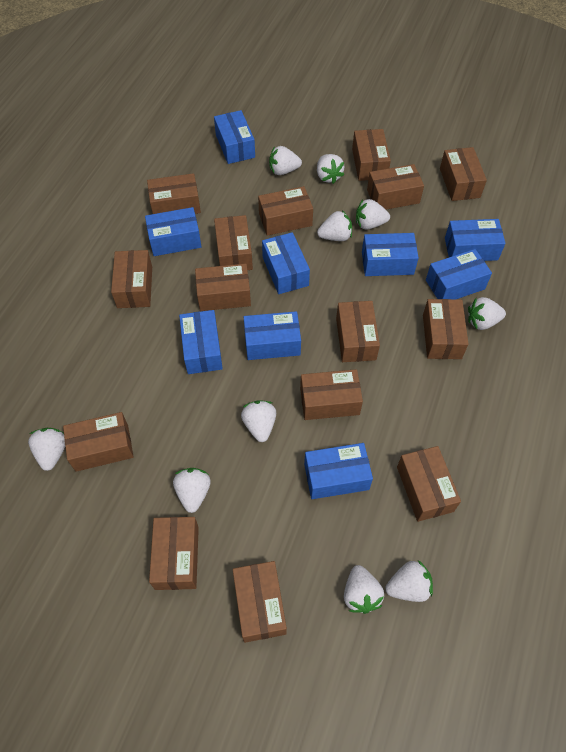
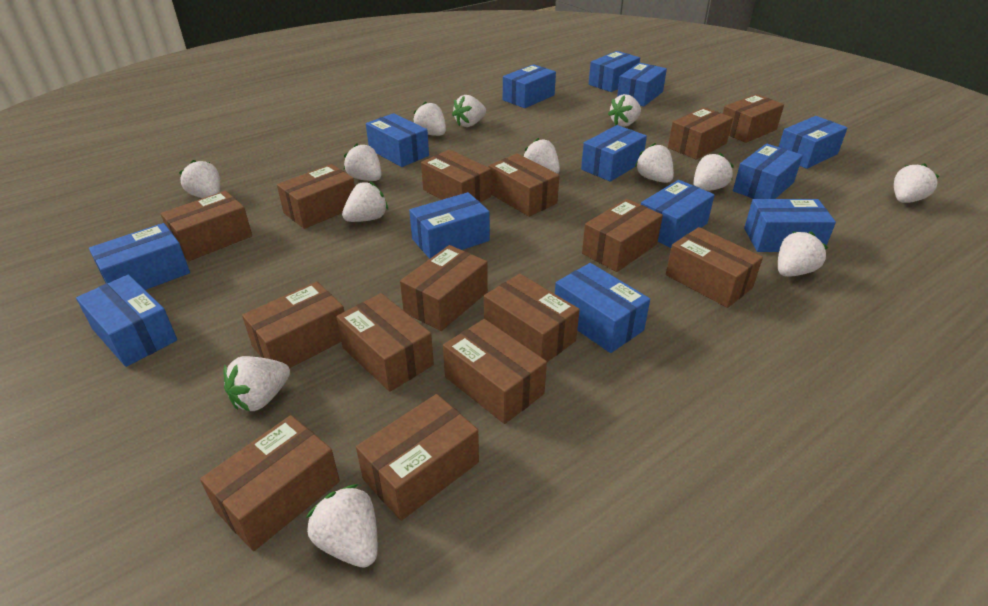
blue box: [145,207,201,256] [179,310,223,374] [214,110,255,164] [244,311,301,360] [262,232,310,294] [304,443,373,499] [362,233,419,276] [426,249,492,299] [445,219,506,261] = 9 -> [76,275,177,367] [89,223,190,290] [366,113,429,167] [409,192,490,259] [503,64,556,108] [555,263,650,353] [581,125,647,182] [589,51,640,92] [617,63,667,106] [641,180,715,248] [733,144,803,199] [744,199,836,252] [779,116,848,169] = 13
white strawberry: [28,428,65,471] [173,468,211,513] [241,401,276,442] [269,146,302,175] [317,154,344,184] [317,210,352,241] [344,565,384,614] [356,199,390,229] [385,560,433,602] [468,297,506,330] = 10 -> [179,160,220,198] [223,356,290,411] [306,484,378,568] [342,181,388,222] [344,144,382,181] [413,101,446,136] [452,95,486,127] [524,138,560,174] [608,94,641,127] [635,143,674,183] [693,153,734,191] [778,231,828,277] [894,163,939,203] = 13

